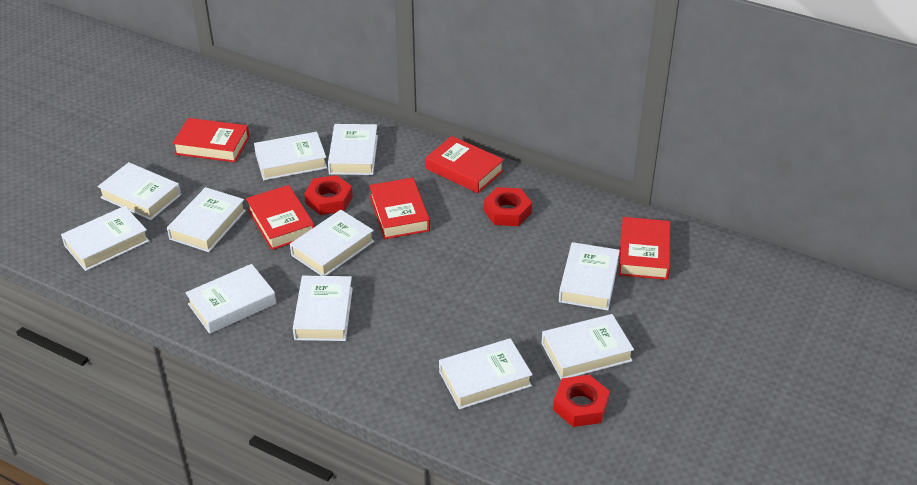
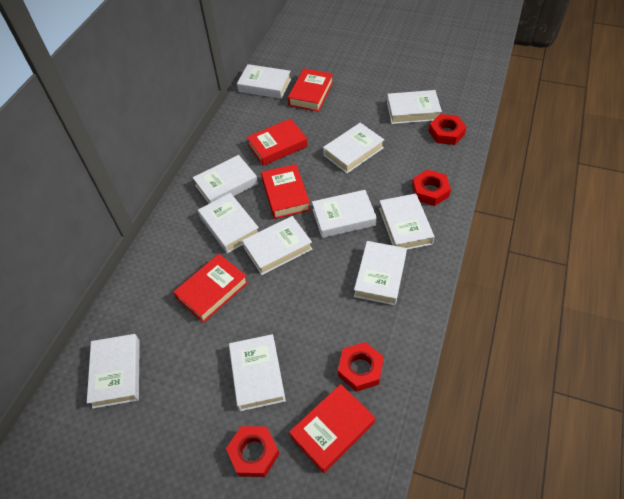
red nut: [304,175,353,215] [484,187,532,226] [553,375,610,427] = 3 -> [226,426,279,477] [338,342,384,392] [412,170,451,206] [429,114,467,145] = 4

